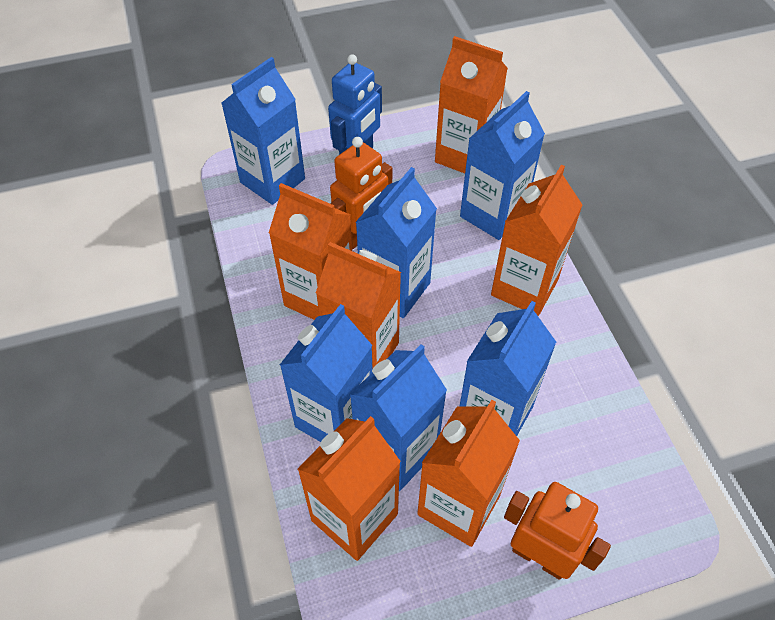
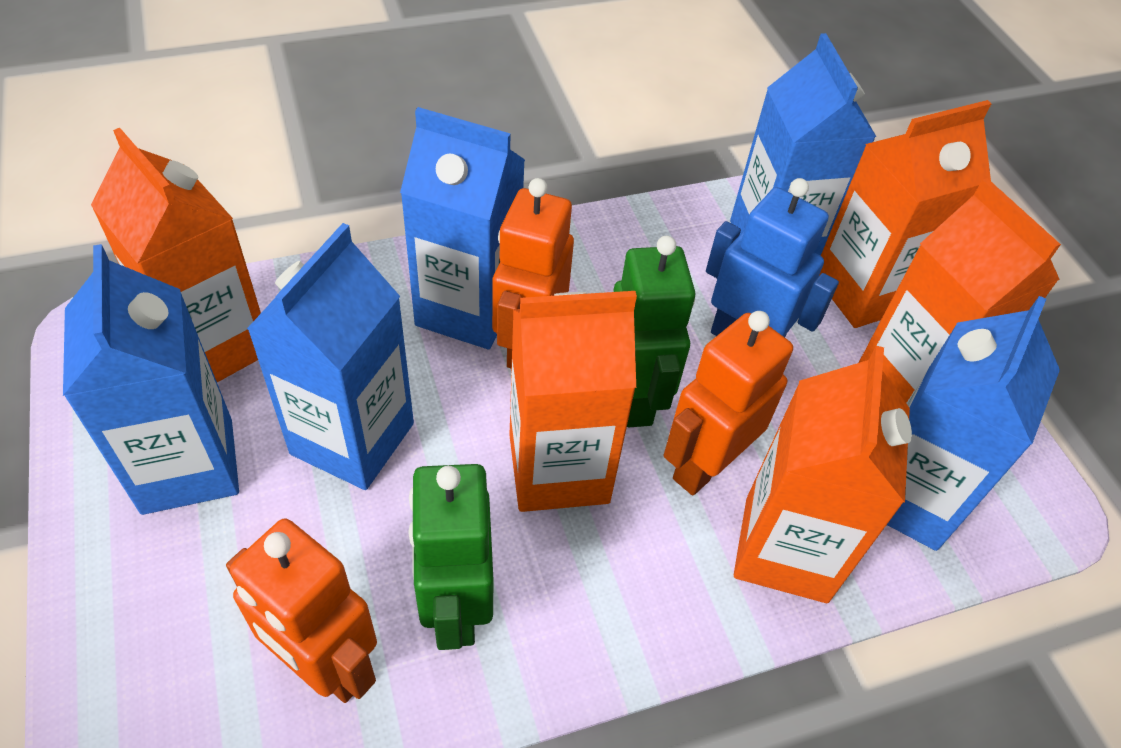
blue carton: [221,57,305,205] [280,304,372,442] [349,344,447,491] [356,167,437,318] [459,301,556,436] [460,91,545,240] = 6 -> [63,244,239,515] [247,223,414,490] [400,107,525,349] [730,33,876,256] [887,296,1060,551] = 5
green robot: none = 0 -> [408,464,493,650] [613,236,695,427] = 2
orange carton: [269,183,352,320] [297,416,401,561] [316,242,401,369] [417,400,520,547] [435,36,508,173] [491,165,582,316] = 6 -> [91,128,261,382] [509,291,637,512] [734,346,912,603] [819,100,991,328] [859,178,1061,403] = 5
orange robot: [330,137,392,249] [504,482,611,580] = 2 -> [226,518,377,703] [492,178,574,369] [664,311,793,495] = 3

